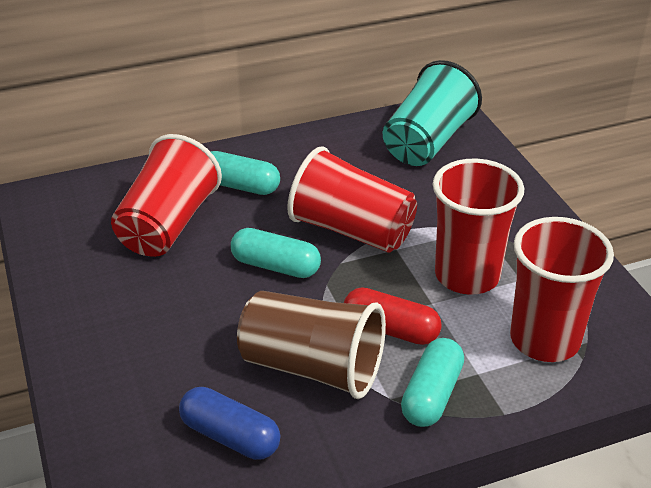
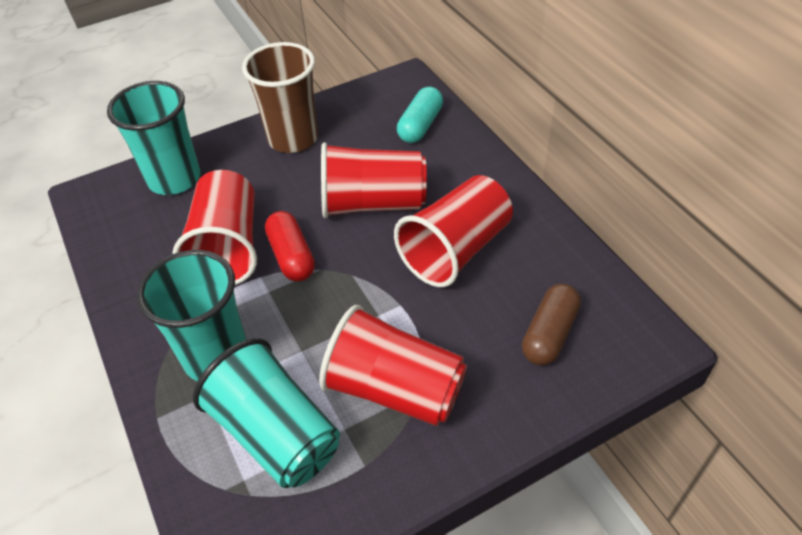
blue capsule: [179,387,280,460] = 1 -> none = 0
brown capsule: none = 0 -> [522,284,581,366] = 1
turquoise capsule: [211,151,280,195] [231,228,321,278] [401,338,464,427] = 3 -> [397,87,443,143] = 1
turquoise cup: [383,60,482,166] = 1 -> [107,81,200,195] [137,250,247,382] [193,338,340,488] = 3

